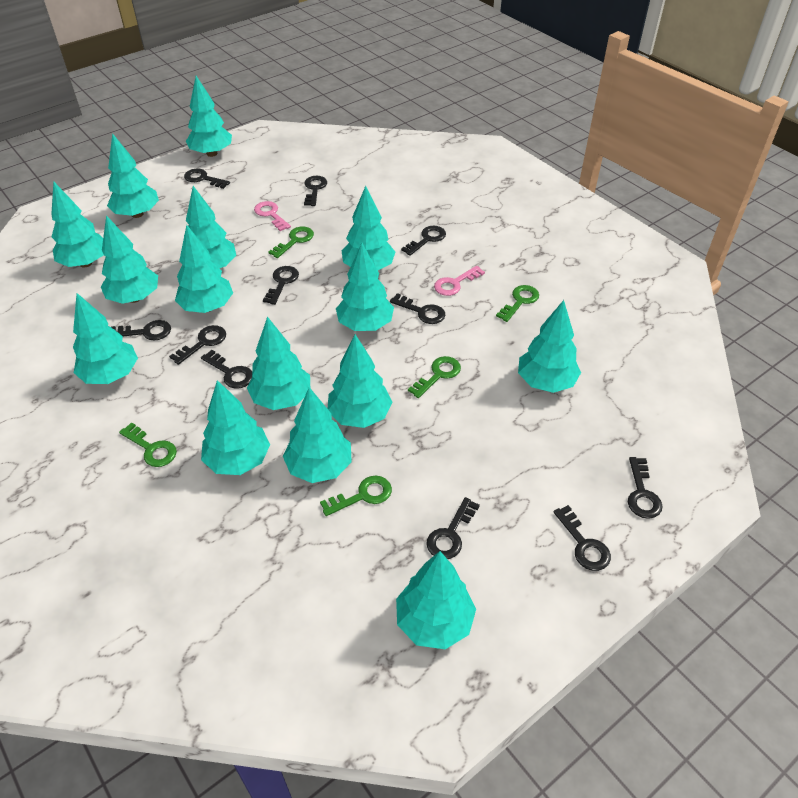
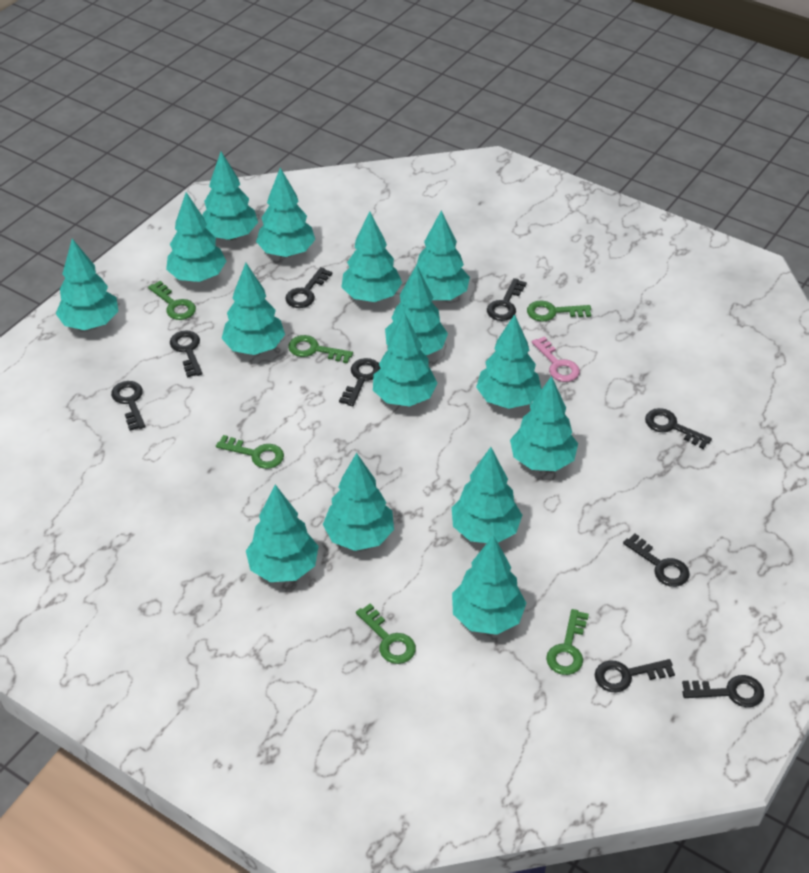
black key: [111,320,171,340] [169,325,226,365] [184,169,230,189] [201,350,253,389] [263,266,299,305] [304,176,327,206] [390,293,445,324] [401,226,446,256] [426,497,480,559] [554,505,611,571] [628,457,662,519] = 11 -> [111,381,145,431] [170,330,202,378] [285,267,332,308] [339,358,381,406] [487,278,527,321] [595,659,675,693] [623,534,690,587] [645,408,712,449] [682,675,764,707] = 9
green key: [119,422,177,467] [269,227,314,258] [320,476,392,516] [408,356,461,398] [496,285,539,322] = 5 -> [148,281,196,320] [216,435,284,469] [288,335,353,363] [356,603,416,664] [527,301,591,322] [546,609,589,675] = 6
pink key: [254,201,291,231] [434,266,485,296] = 2 -> [532,336,580,382] = 1

